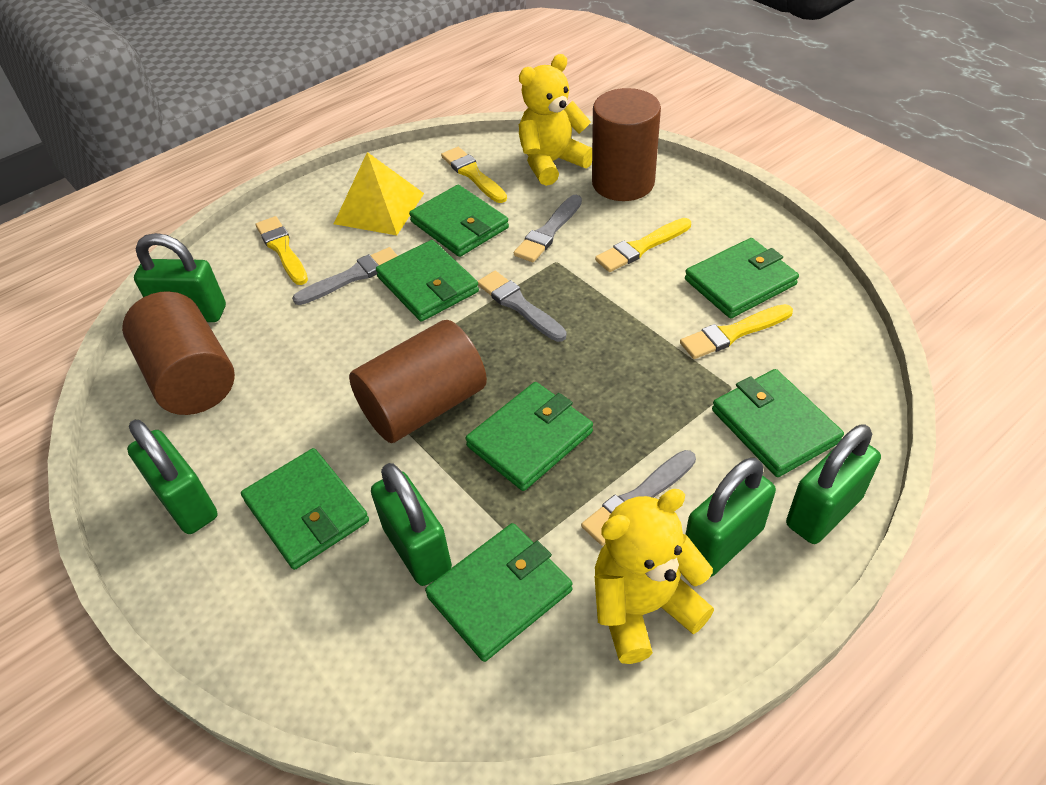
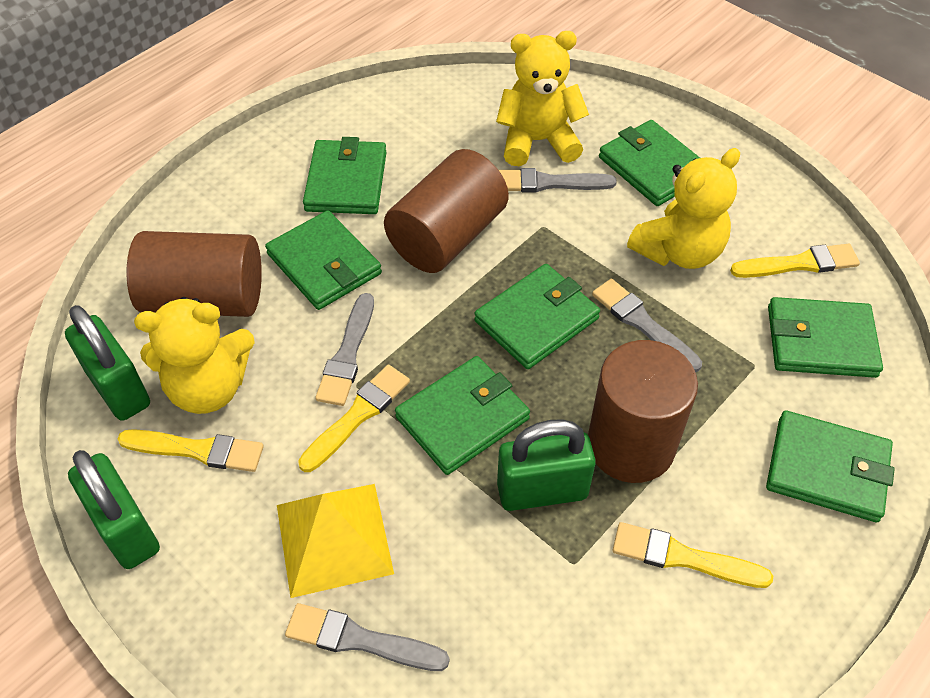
green padlock: [127,420,218,534] [134,233,226,322] [371,463,452,586] [685,458,776,577] [786,424,881,544] = 5 -> [65,305,150,421] [68,450,160,569] [497,419,596,511] = 3
yellow teddy bear: [518,54,592,186] [595,489,714,664] = 2 -> [134,297,255,414] [496,31,589,166] [627,148,740,269] = 3

